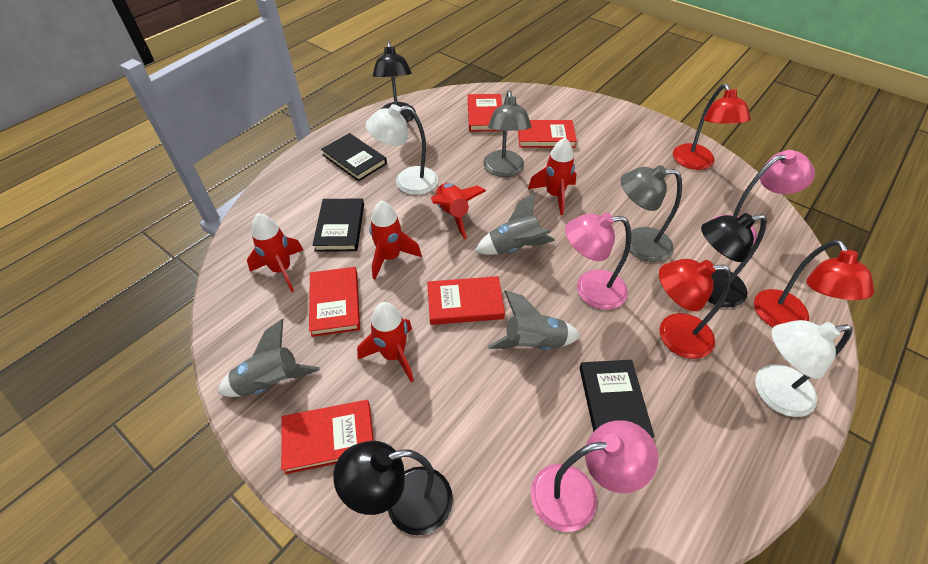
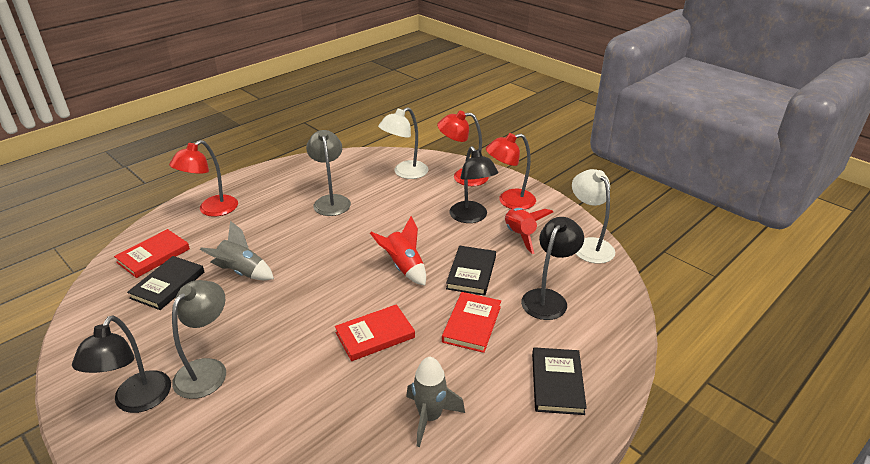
grey rocket: [217,319,320,397] [475,192,555,255] [488,290,580,350] = 3 -> [200,221,274,280] [406,357,465,447] = 2
pink lamp: [531,420,658,532] [565,212,631,310] [713,150,815,244] = 3 -> none = 0
red book: [281,400,374,474] [309,267,360,337] [427,276,505,325] [468,94,502,132] [518,120,577,148] = 5 -> [114,229,190,278] [335,304,415,361] [442,292,501,353] = 3
red rocket: [247,213,303,292] [357,302,414,382] [369,200,422,280] [431,183,486,239] [528,137,577,215] = 5 -> [370,216,426,286] [505,208,553,254] = 2

